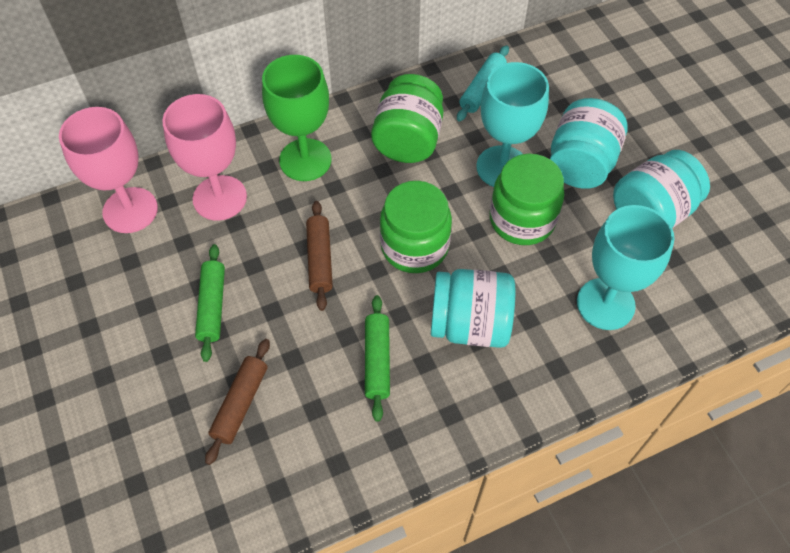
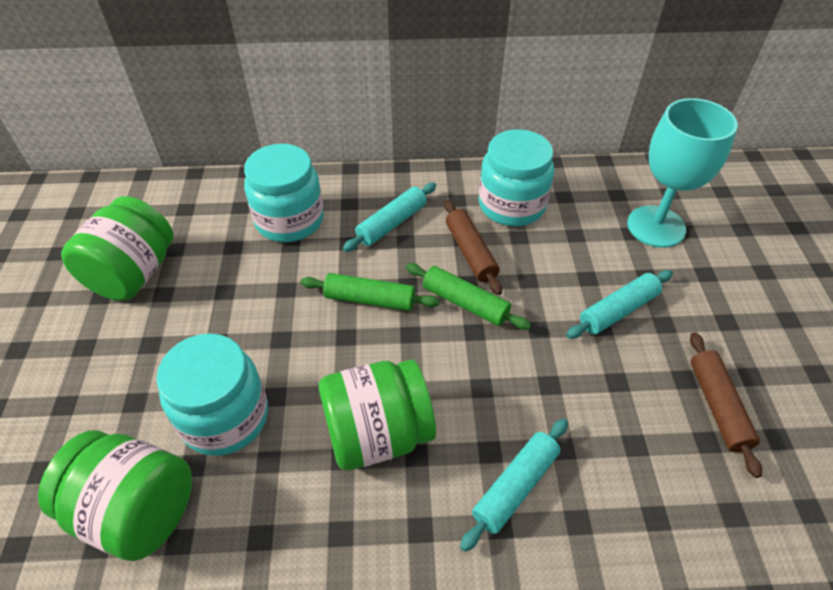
green goblet: [262,55,332,181] = 1 -> none = 0
pink goblet: [59,107,158,233] [162,94,247,221] = 2 -> none = 0
turquoise goblet: [476,62,549,187] [577,205,674,330] = 2 -> [627,98,738,248] = 1
turquoise rolling pin: [457,45,509,121] = 1 -> [343,183,436,252] [460,419,568,552] [566,270,673,339] = 3

